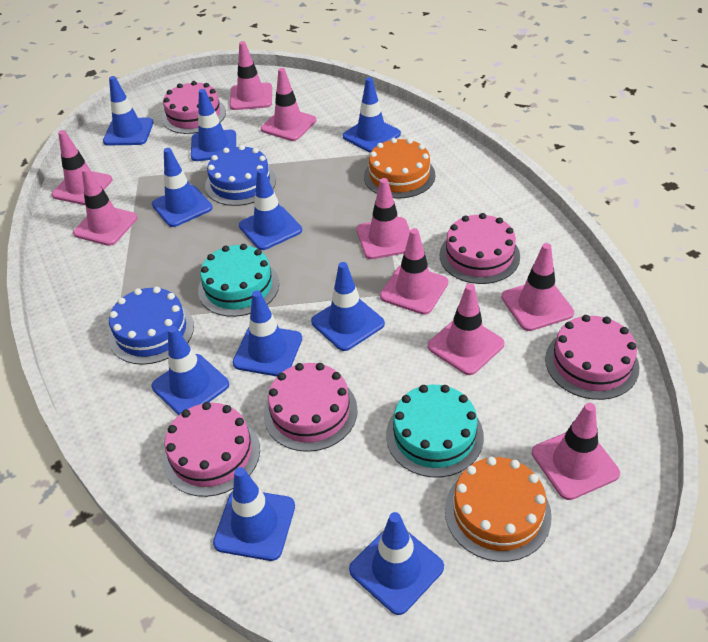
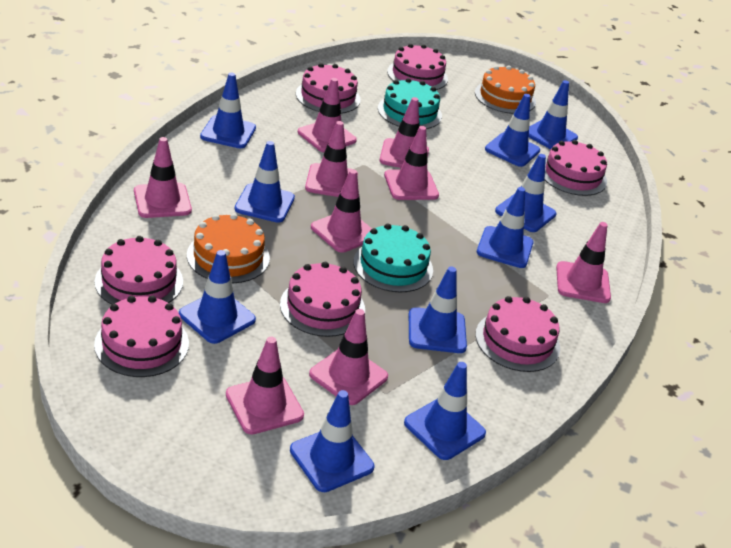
blue cake: [109,287,194,365] [205,145,276,206] = 2 -> none = 0
pink cake: [162,81,226,134] [163,402,260,497] [264,363,358,452] [439,213,520,284] [545,315,639,400] = 5 -> [94,296,189,377] [95,236,183,305] [280,262,365,337] [296,63,360,114] [387,44,448,90] [475,296,560,372] [545,140,607,196] = 7

